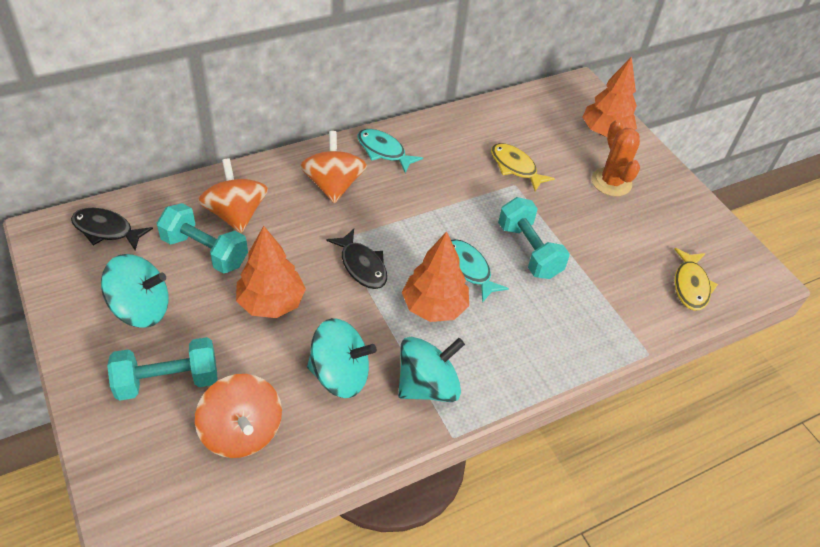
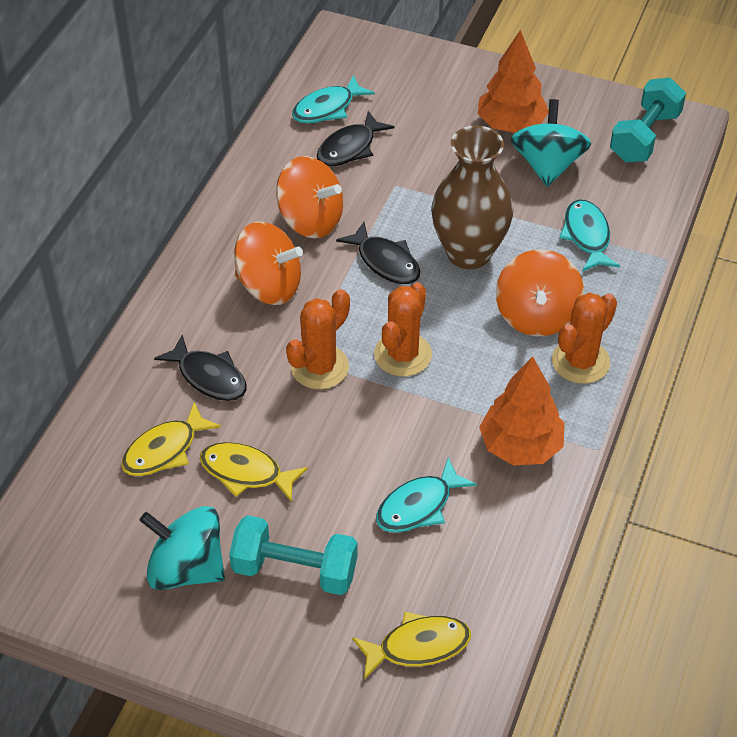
black fish: [71,208,153,250] [326,229,387,289] = 2 -> [154,335,246,401] [317,111,394,166] [336,222,420,284] = 3
brown vase: none = 0 -> [431,125,513,269] = 1
orange cactus: [592,119,640,196] = 1 -> [286,289,350,389] [374,282,432,377] [552,293,617,384] = 3
orange tree: [236,226,306,318] [402,231,469,322] [582,57,637,137] = 3 -> [478,30,549,133] [479,357,565,465] = 2
turquoise dumbbell: [107,337,218,401] [157,203,248,274] [498,197,570,279] = 3 -> [229,515,358,595] [610,77,686,162] = 2
turquoise fish: [357,129,423,173] [451,239,509,303] = 2 -> [292,75,375,123] [376,457,477,533] [559,199,620,272] = 3
turquoise spinning top: [101,254,169,328] [307,318,377,398] [398,337,465,402] = 3 -> [140,506,225,590] [511,99,591,187] = 2
yellow fish: [491,143,555,191] [674,248,718,310] = 2 -> [121,402,221,476] [200,442,308,502] [352,612,471,679] = 3

